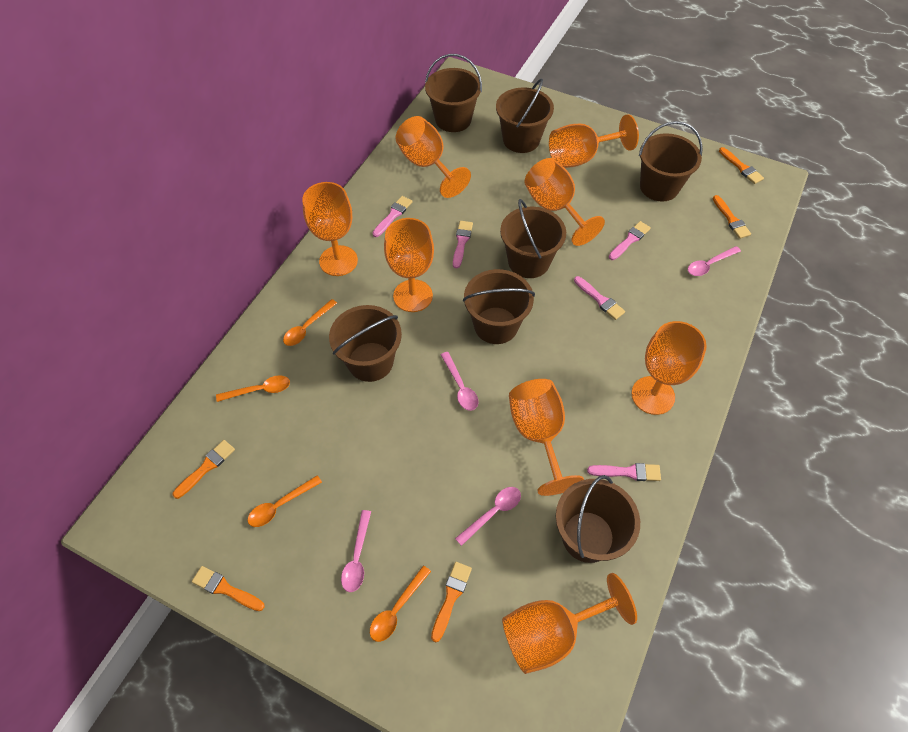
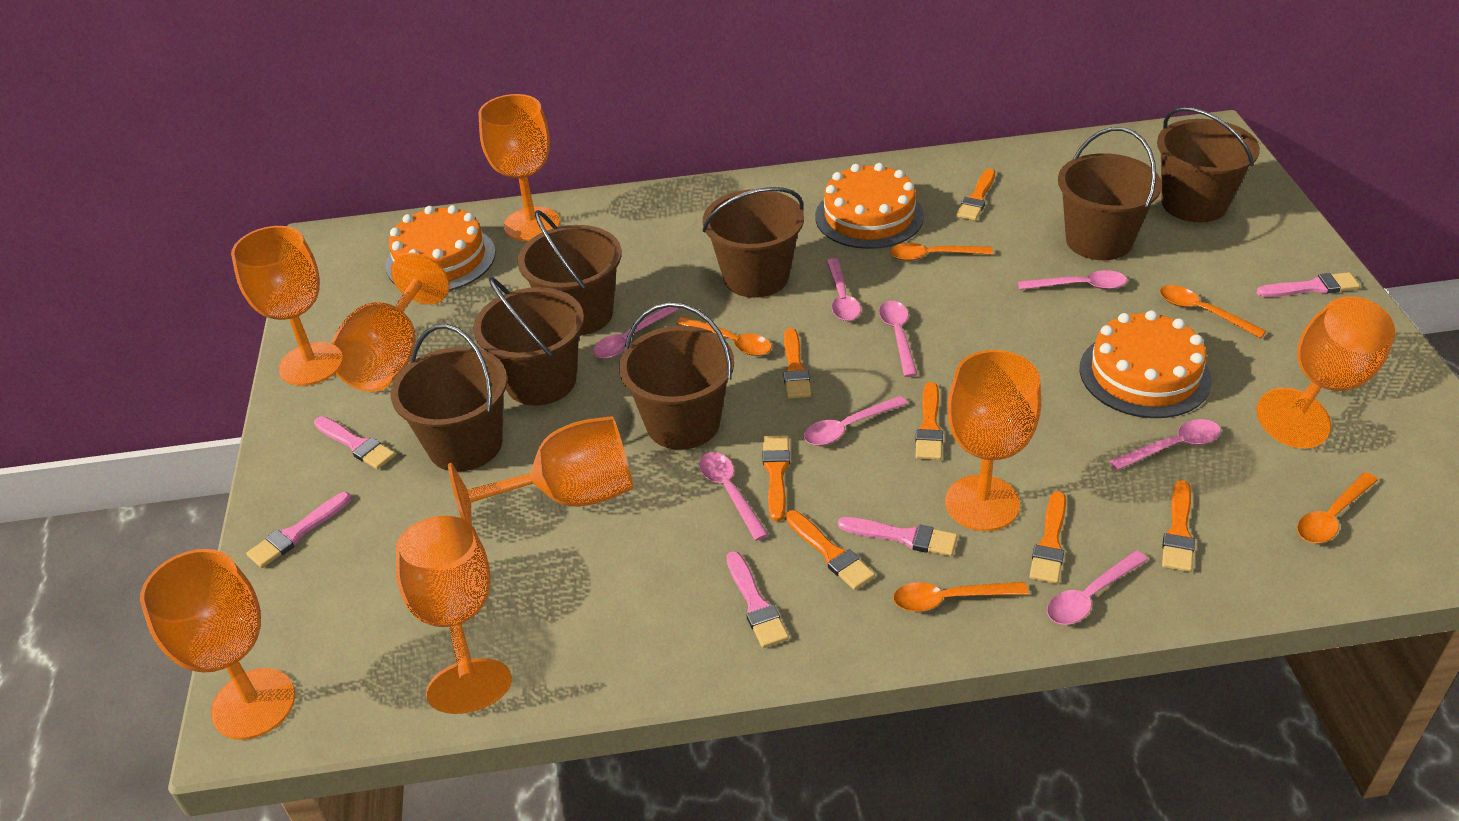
orange brush: [173,440,235,499] [192,566,265,611] [431,562,472,642] [713,195,751,239] [719,147,764,184] = 5 -> [763,435,790,521] [783,328,811,399] [785,510,875,590] [915,382,943,460] [956,169,995,221] [1029,491,1066,584] [1162,480,1195,572] = 7
orange cake: none = 0 -> [386,205,496,291] [815,163,924,249] [1080,310,1212,418] = 3
orange spoon: [216,375,290,402] [248,475,322,527] [283,299,337,346] [370,565,431,642] = 4 -> [676,316,772,356] [890,243,993,261] [893,582,1029,612] [1160,285,1266,338] [1297,472,1378,543] = 5
pink spoon: [341,510,371,592] [441,352,478,411] [455,487,521,546] [688,246,741,276] = 4 -> [593,307,678,359] [699,452,768,541] [804,396,907,446] [826,258,861,321] [879,301,918,377] [1018,270,1127,290] [1047,550,1148,625] [1109,419,1221,471] = 8

